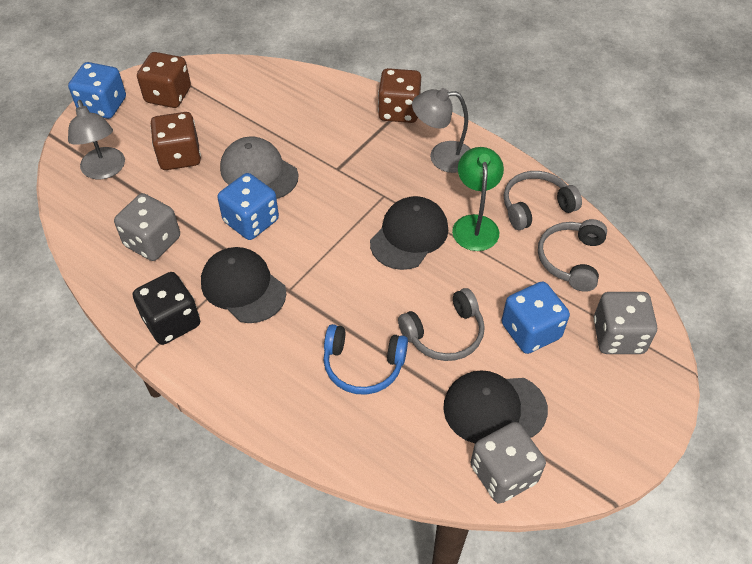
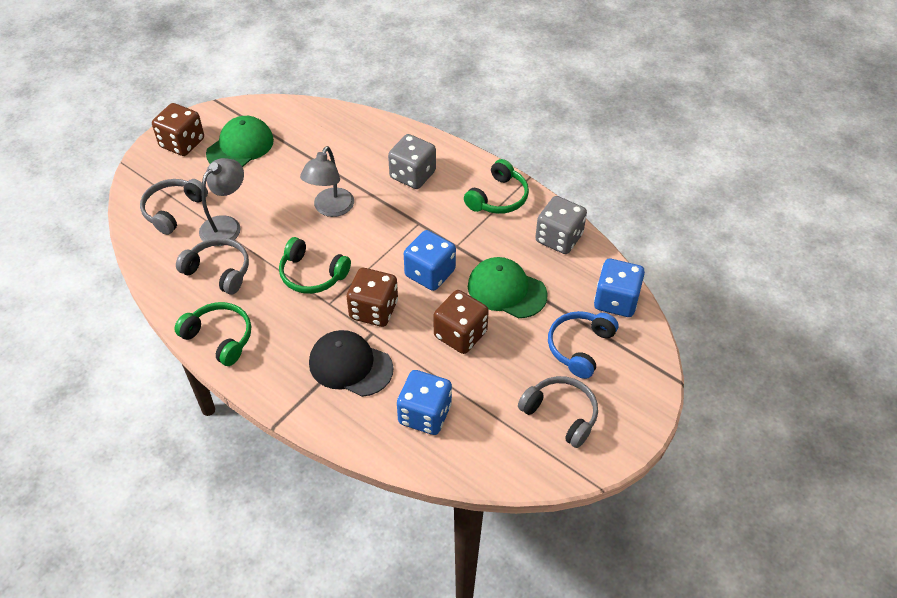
black cap: [201,247,286,323] [370,196,448,270] [443,370,548,443] = 3 -> [309,330,393,397] = 1
black dice: [133,272,200,345] = 1 -> none = 0
green cap: none = 0 -> [206,116,274,167] [468,257,548,318] = 2
green headphones: none = 0 -> [175,302,251,366] [279,237,351,294] [464,159,529,214] = 3
green lamp: [452,147,504,251] = 1 -> none = 0
grey cap: [220,136,299,199] = 1 -> none = 0
grey dice: [114,193,180,261] [471,422,546,504] [594,292,657,354] = 3 -> [388,134,436,189] [535,196,587,254] = 2

